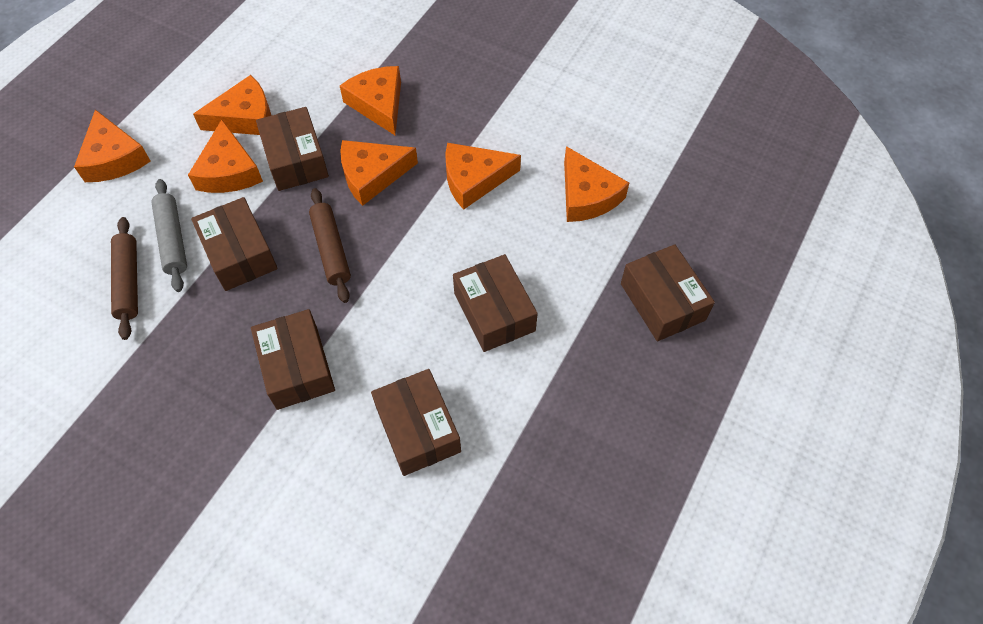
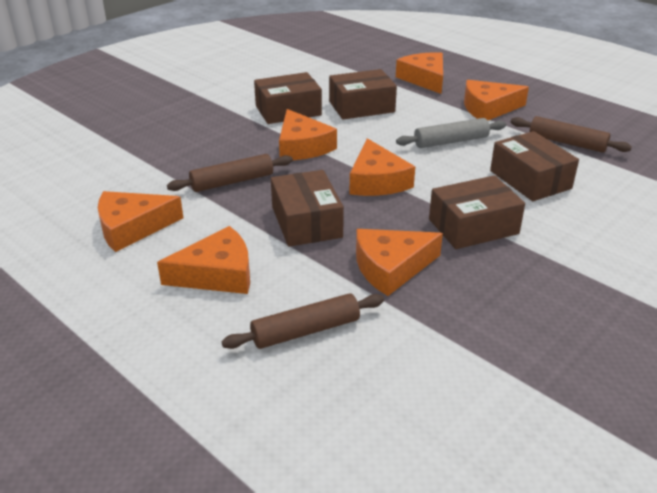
brown box: [191,197,278,291] [251,309,335,410] [256,107,329,191] [371,369,461,476] [453,254,538,352] [621,244,715,341] = 6 -> [254,72,322,124] [271,170,344,247] [329,69,397,120] [429,175,525,249] [490,131,579,201] = 5
brown rolling pin: [111,217,138,340] [309,188,351,303] = 2 -> [167,154,293,192] [222,293,384,349] [511,116,632,153] = 3

